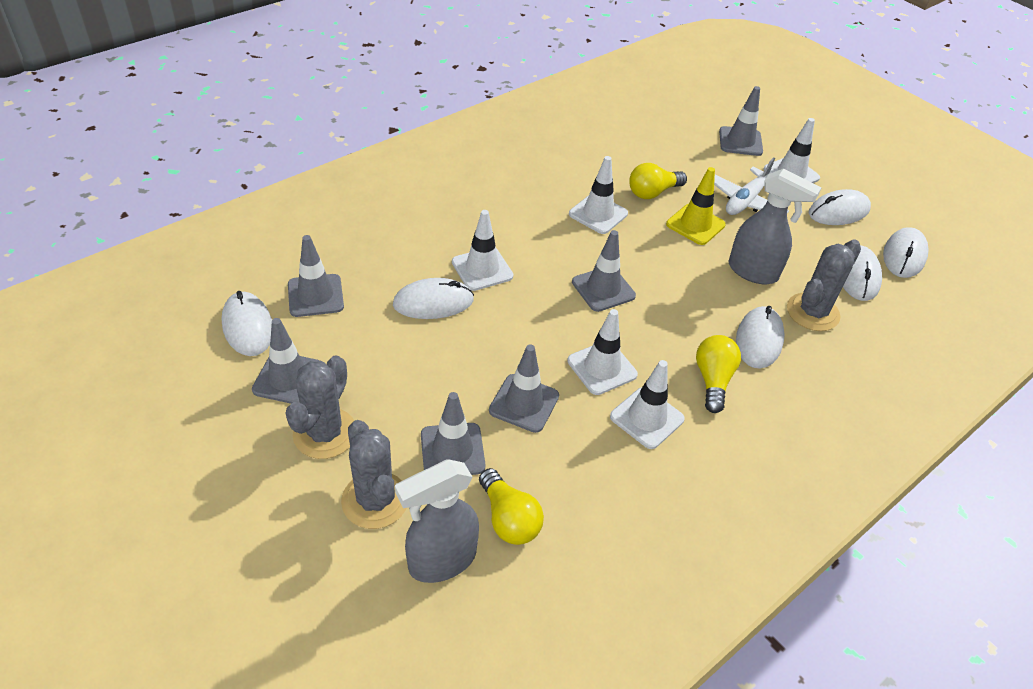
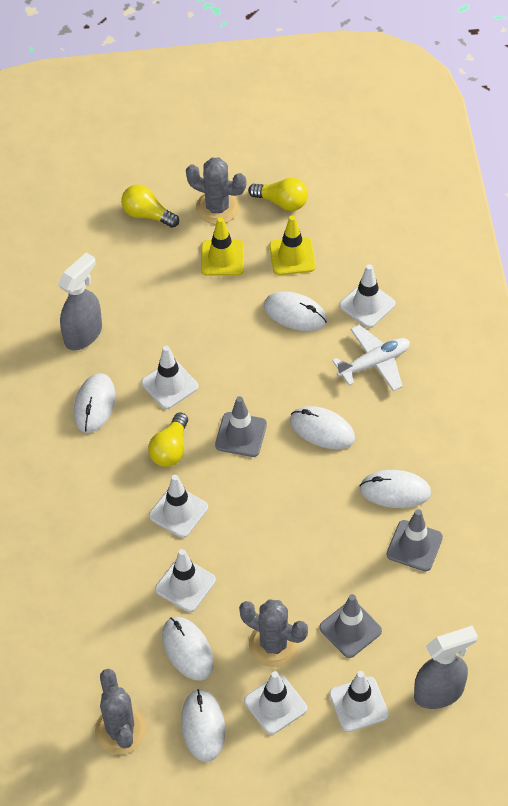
grey traffic cone: [252,318,320,404] [288,235,344,317] [421,392,486,475] [489,344,559,433] [572,230,636,312] [719,86,763,156] = 6 -> [215,396,267,457] [319,594,382,658] [386,509,443,571] = 3
white traffic cone: [452,210,513,291] [567,309,638,395] [569,156,628,234] [610,360,685,449] [764,118,820,183] = 5 -> [141,346,198,409] [149,475,208,538] [155,549,216,612] [244,671,307,735] [329,671,389,732] [339,264,396,328] = 6
yellow traffic cone: [666,167,726,245] = 1 -> [201,217,244,276] [269,215,316,275] = 2

